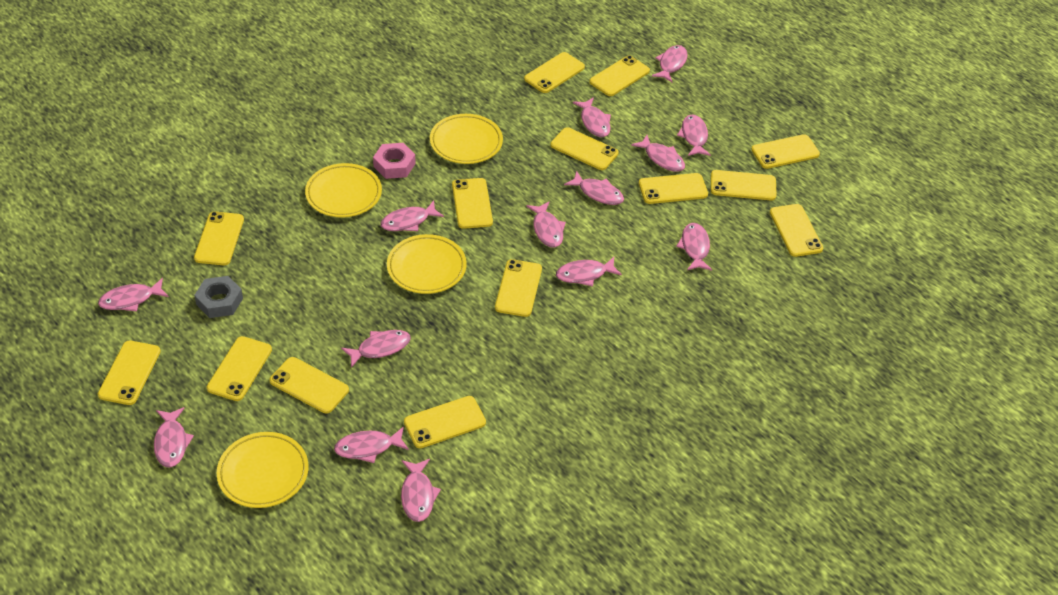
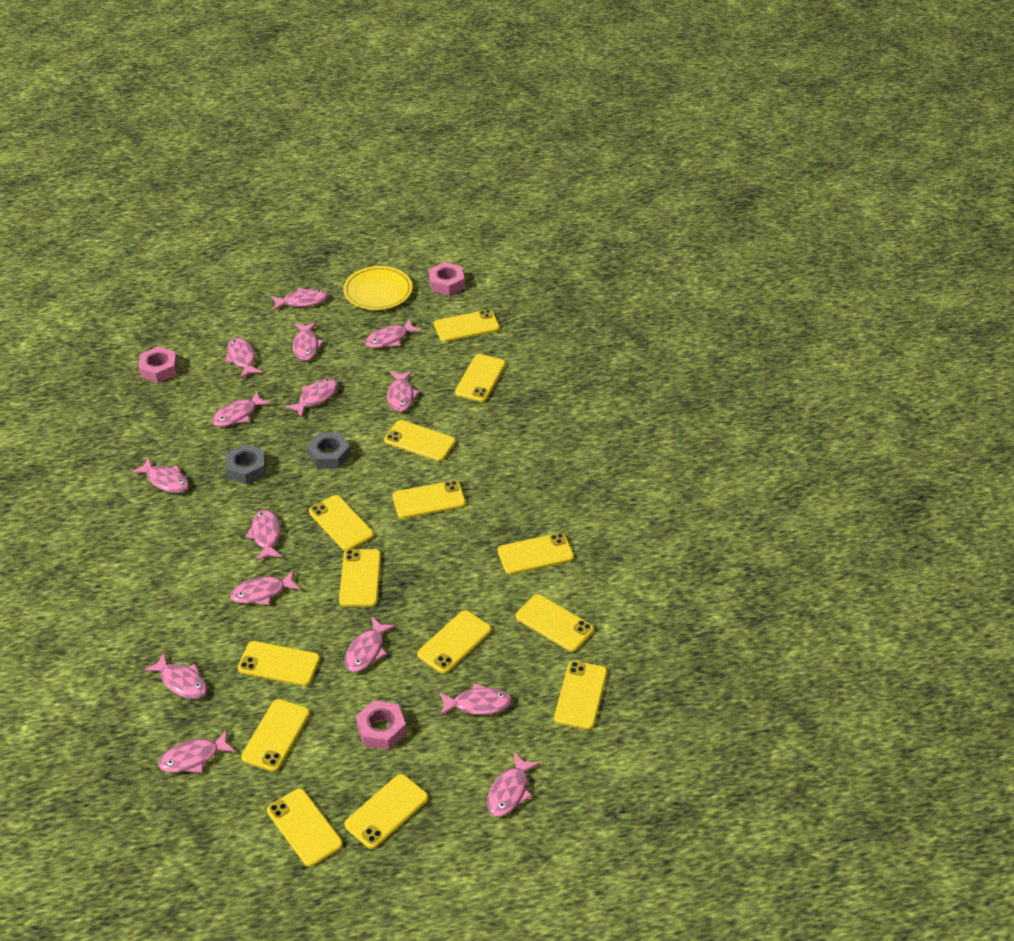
grey nut: [194,276,243,318] = 1 -> [226,444,266,484] [307,433,351,469] = 2
pink fish: [98,278,169,311] [154,407,194,468] [334,427,409,463] [341,330,411,368] [380,201,444,231] [401,459,441,522] [526,201,566,247] [556,257,622,286] [564,171,624,205] [573,97,611,137] [631,135,685,172] [652,45,688,82] [676,223,712,271] [677,114,711,156] = 14 -> [131,457,189,493] [144,653,207,699] [158,730,236,773] [212,391,271,427] [225,338,263,379] [230,571,301,605] [245,510,282,561] [271,288,328,311] [285,378,338,418] [293,322,324,361] [345,617,396,672] [365,319,422,348] [387,371,420,412] [439,683,512,716] [487,753,540,817] = 15
pink nut: [373,143,416,179] = 1 -> [138,346,178,383] [356,700,406,750] [429,262,465,295] = 3
yellow plate: [217,432,309,508] [305,163,382,218] [387,234,467,294] [430,114,503,164] = 4 -> [343,266,412,310] = 1

